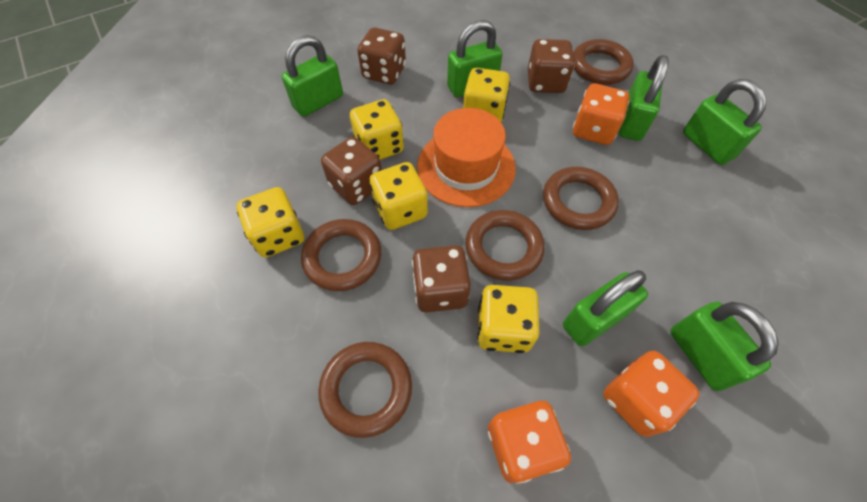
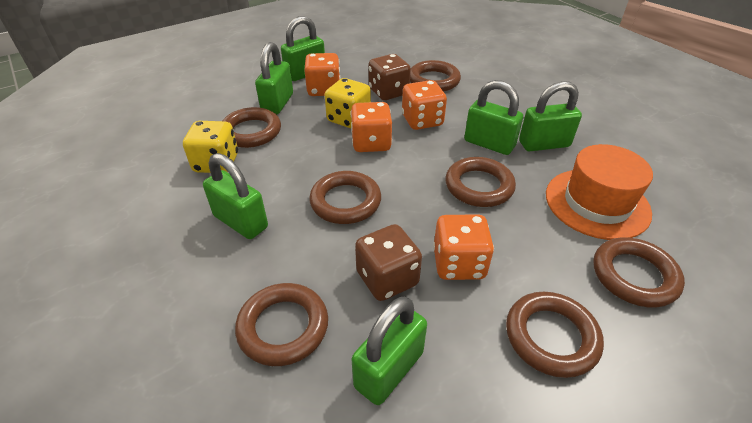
brown dice: [321,137,382,205] [358,27,406,84] [412,245,471,312] [528,39,575,93] = 4 -> [355,224,422,301] [368,54,411,100] = 2
brown ring: [301,219,381,291] [318,342,412,438] [465,210,545,281] [543,167,619,230] [573,39,634,85] = 5 -> [222,107,281,148] [235,283,328,366] [309,171,381,224] [410,60,461,92] [445,157,516,207] [506,292,604,378] [593,237,685,308] = 7
orange dice: [488,401,571,484] [573,84,629,145] [603,351,700,437] = 3 -> [304,53,341,96] [350,102,392,152] [402,80,447,130] [433,214,494,280] = 4
yellow dice: [237,187,304,257] [350,99,404,160] [369,162,428,230] [463,68,510,122] [477,285,539,353] = 5 -> [183,121,238,173] [325,78,371,128] = 2

